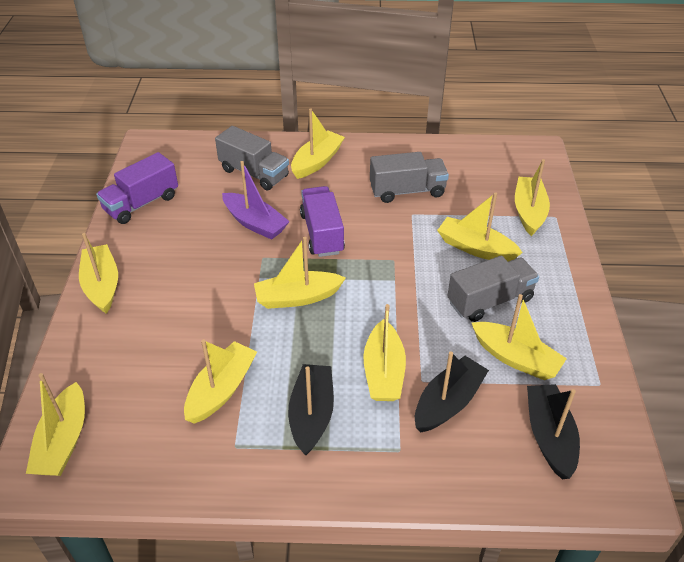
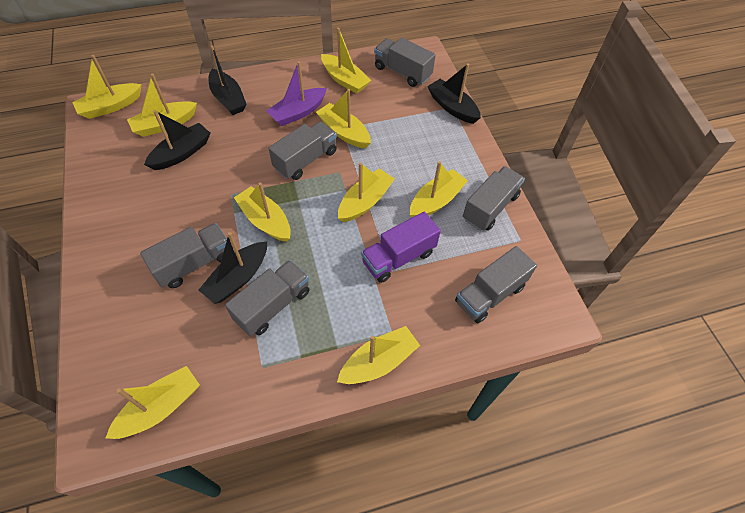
black boat: [288,364,334,455] [415,351,489,432] [527,384,580,479] = 3 -> [144,110,211,170] [198,232,267,304] [209,46,247,115] [427,63,481,124] = 4
grey truck: [215,126,289,191] [370,152,449,203] [448,256,539,322] = 3 -> [140,223,227,288] [225,260,310,336] [268,121,337,180] [374,38,436,87] [455,246,537,323] [463,166,525,231] = 6
purple truck: [96,152,178,224] [300,186,345,257] = 2 -> [361,212,441,283] = 1

